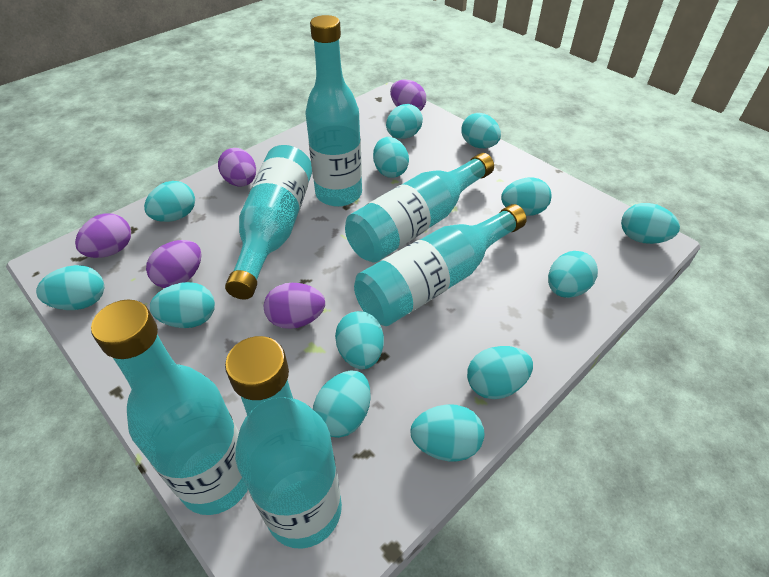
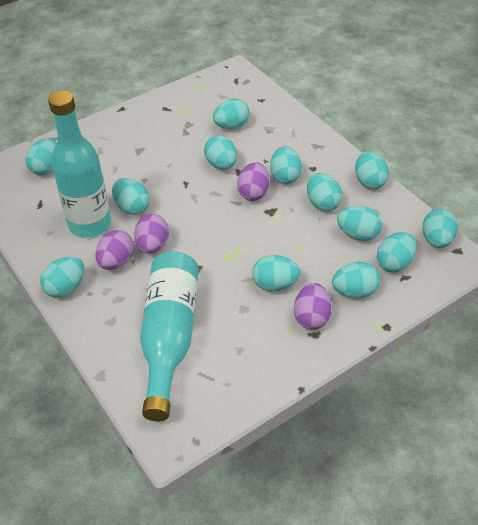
purple egg: [75,213,131,258] [146,240,202,288] [218,148,256,187] [264,283,325,329] [390,80,426,111] = 5 -> [95,230,134,270] [134,214,169,254] [237,162,270,201] [294,283,332,330] = 4
turquoise bottle: [91,300,248,515] [225,145,312,300] [225,336,342,549] [306,15,362,207] [345,153,494,263] [354,204,527,326] = 6 -> [48,91,111,238] [140,251,199,422] = 2

